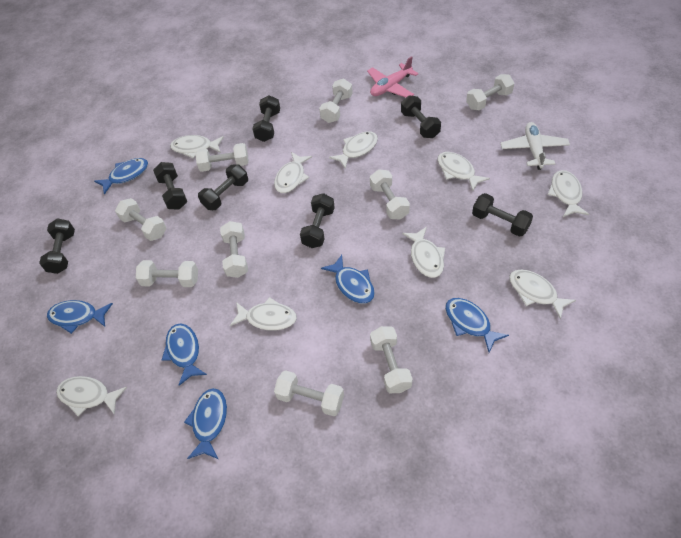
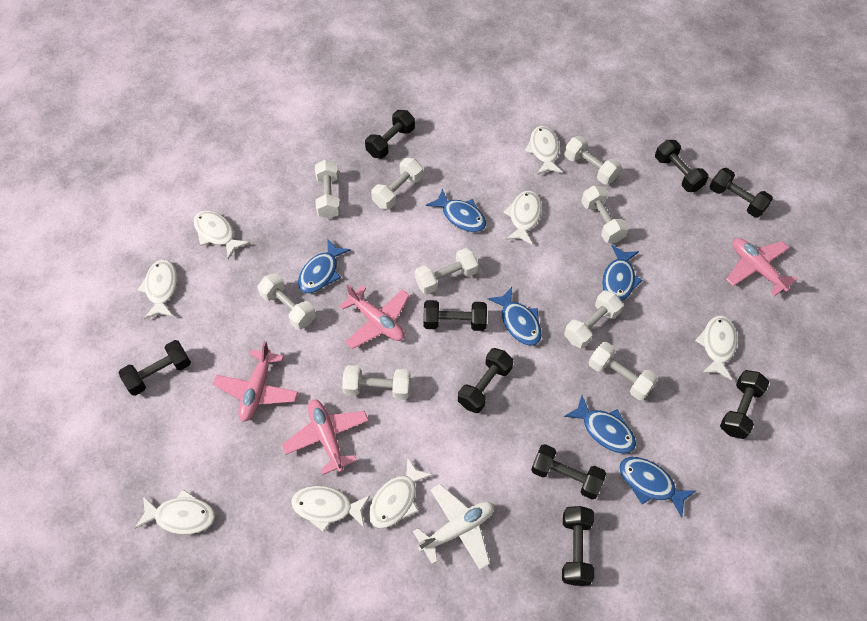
black dumbbell: [39,218,75,274] [153,162,187,209] [198,165,248,210] [252,95,280,142] [300,193,335,248] [401,95,441,138] [472,193,533,237] = 7 -> [119,340,191,396] [365,110,415,159] [423,300,487,331] [458,348,513,413] [531,444,606,500] [562,506,594,586] [655,140,709,192] [710,168,773,218] [720,370,769,439] = 9
pink plane: [367,56,418,98] = 1 -> [213,341,298,422] [282,399,369,475] [339,284,410,349] [726,238,797,296] = 4
white fish: [56,376,127,417] [170,135,224,158] [230,297,297,331] [274,152,312,193] [329,131,378,169] [402,227,445,278] [437,152,490,192] [509,269,576,319] [548,170,589,217] = 9 -> [135,489,215,534] [137,260,177,319] [194,210,249,259] [291,486,370,532] [369,457,433,528] [503,191,542,245] [525,126,563,175] [695,316,737,380] = 8

